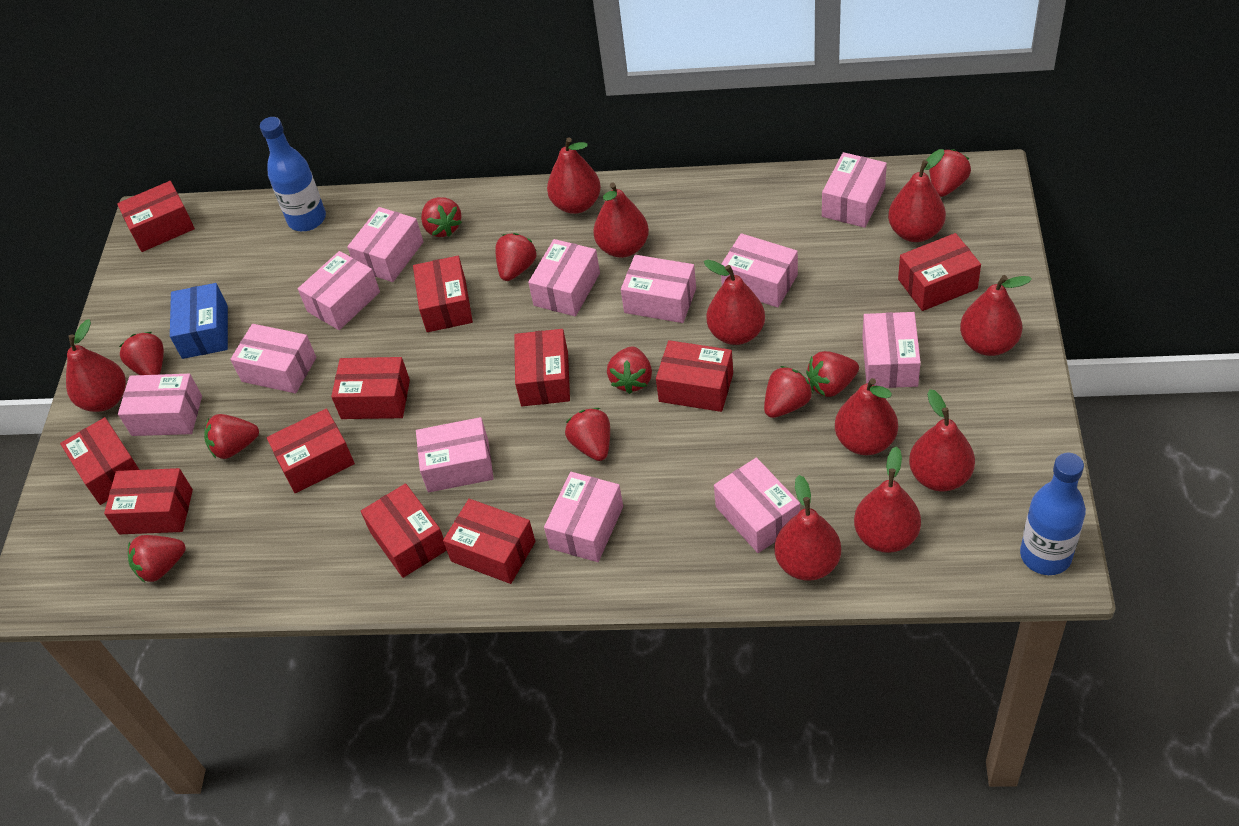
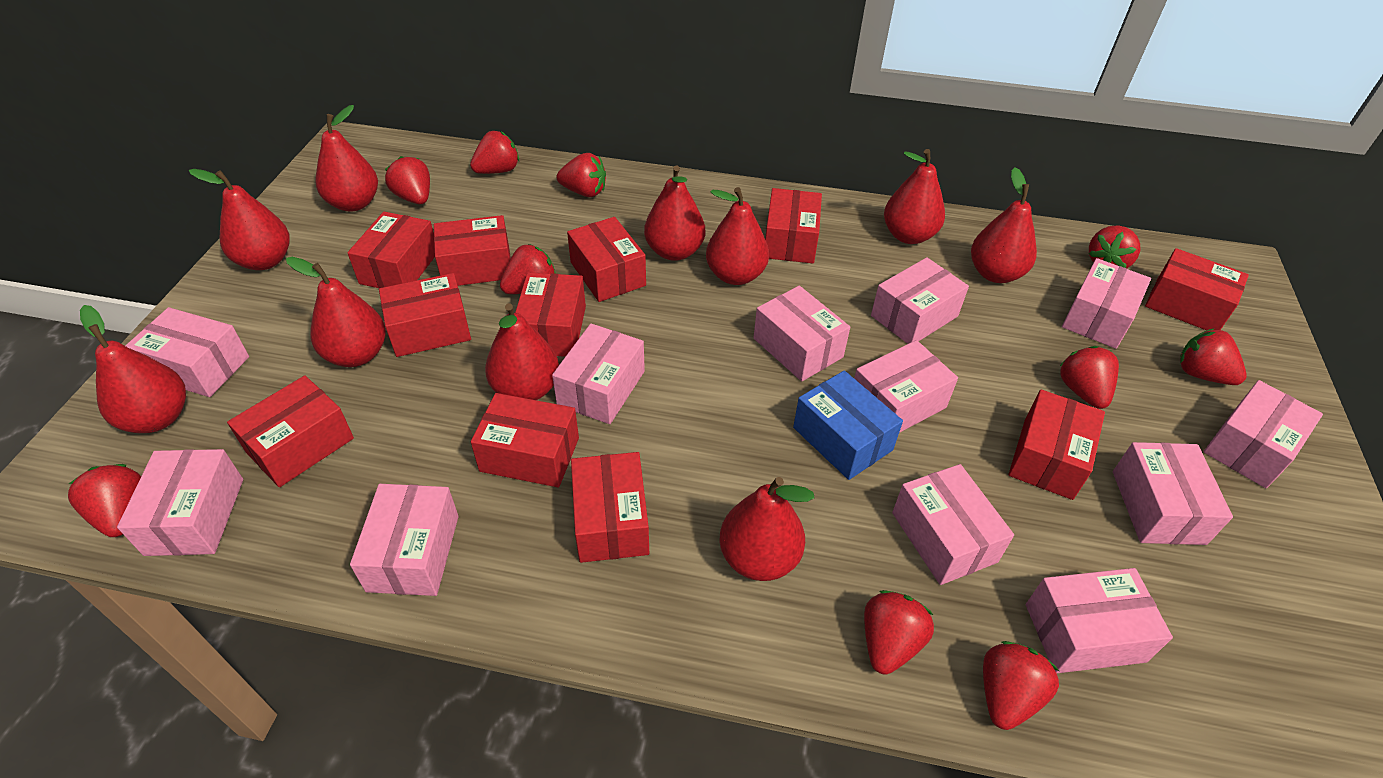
blue bottle: [260,117,326,231] [1020,453,1086,575] = 2 -> none = 0

